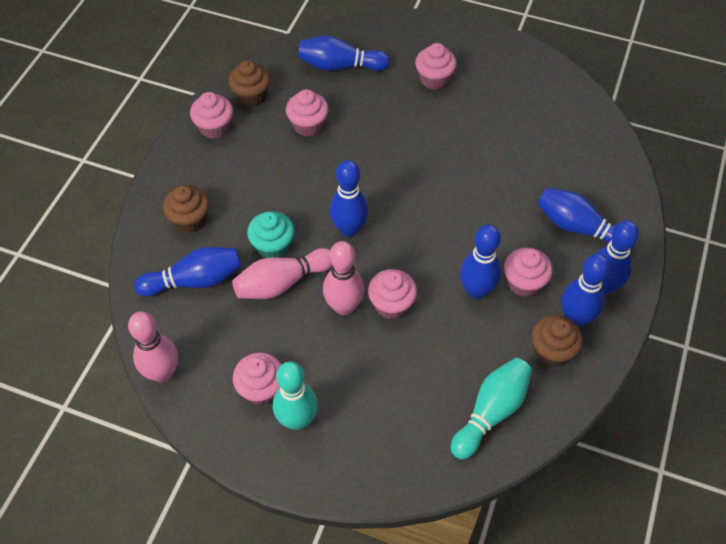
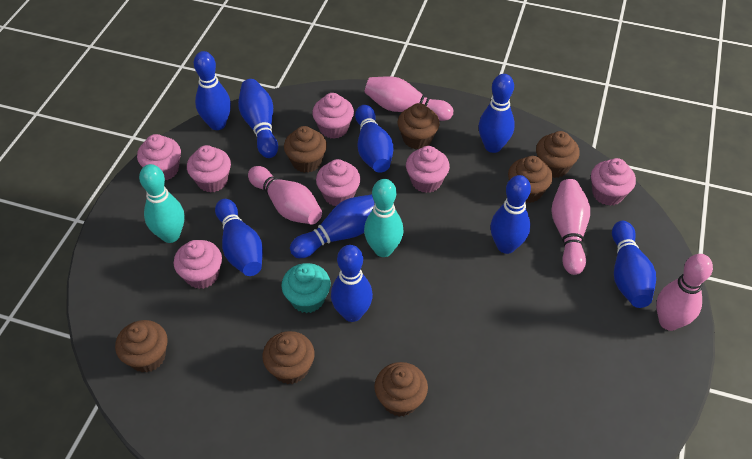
blue bowling pin: [134,247,242,297] [298,36,390,71] [329,160,369,237] [460,225,501,299] [537,187,636,251] [561,254,610,327] [596,220,639,295] = 7 -> [194,51,231,130] [215,199,263,276] [238,79,278,158] [290,194,375,258] [331,245,373,322] [355,105,393,173] [479,74,515,153] [490,175,531,254] [612,221,656,308] = 9
brown cupcake: [163,185,209,233] [228,60,270,107] [531,315,583,367] = 3 -> [115,320,168,373] [262,331,315,384] [284,126,327,173] [374,362,428,417] [398,103,440,149] [508,156,553,203] [536,131,580,178] = 7
pink bowling pin: [128,311,178,382] [232,248,333,299] [323,241,364,315] = 3 -> [248,166,322,225] [365,77,453,121] [551,179,590,275] [656,254,713,331] = 4
pink cupcake: [190,92,233,139] [233,353,282,405] [286,89,329,137] [368,269,417,319] [415,43,457,90] [504,248,553,297] = 6 -> [137,134,181,180] [174,240,222,289] [187,145,231,192] [312,93,354,139] [316,159,360,206] [406,146,450,193] [591,158,636,206] = 7

